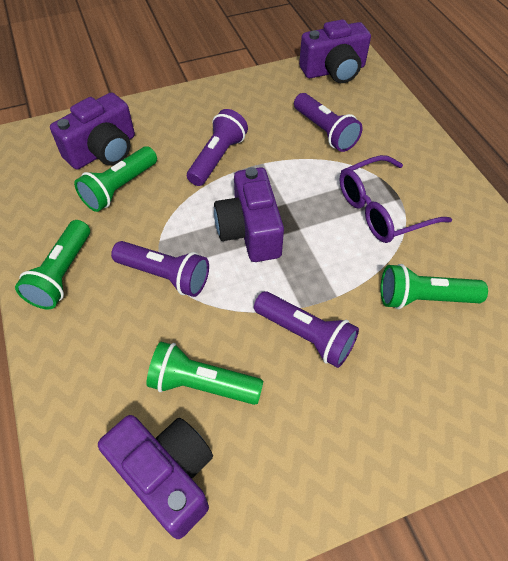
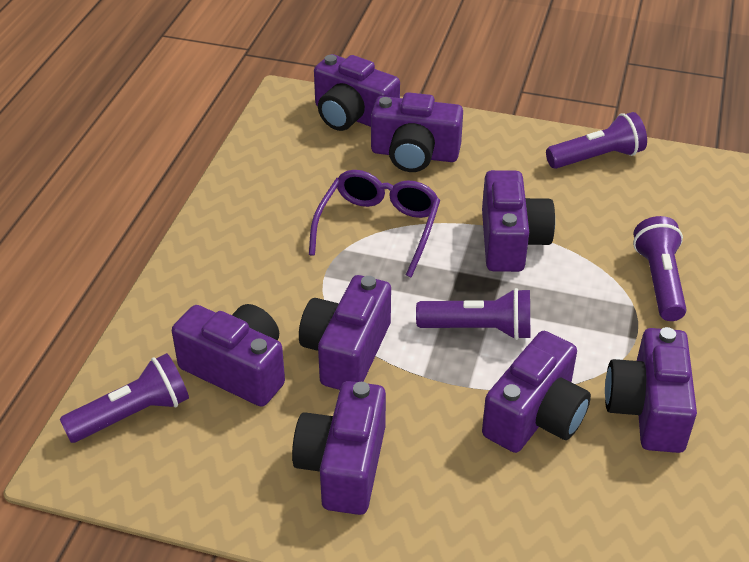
green flashlight: [15,220,90,309] [74,146,157,212] [146,342,263,405] [380,264,488,309] = 4 -> none = 0
purple camera: [50,92,135,169] [98,415,213,539] [214,167,284,262] [299,19,371,83] = 4 -> [172,304,285,407] [292,381,386,515] [299,275,391,390] [314,54,400,131] [371,92,463,172] [482,170,555,272] [482,331,591,453] [605,327,697,453] = 8

